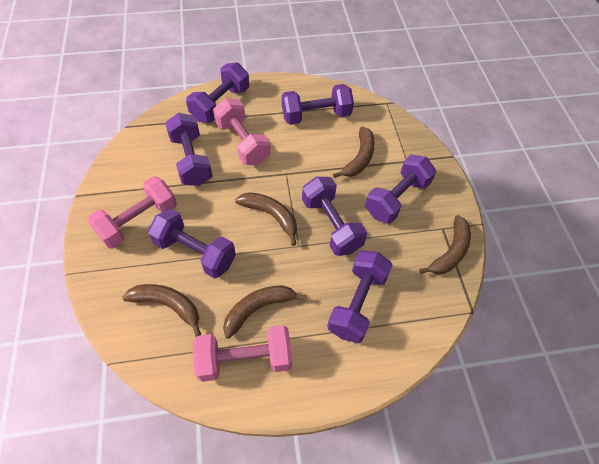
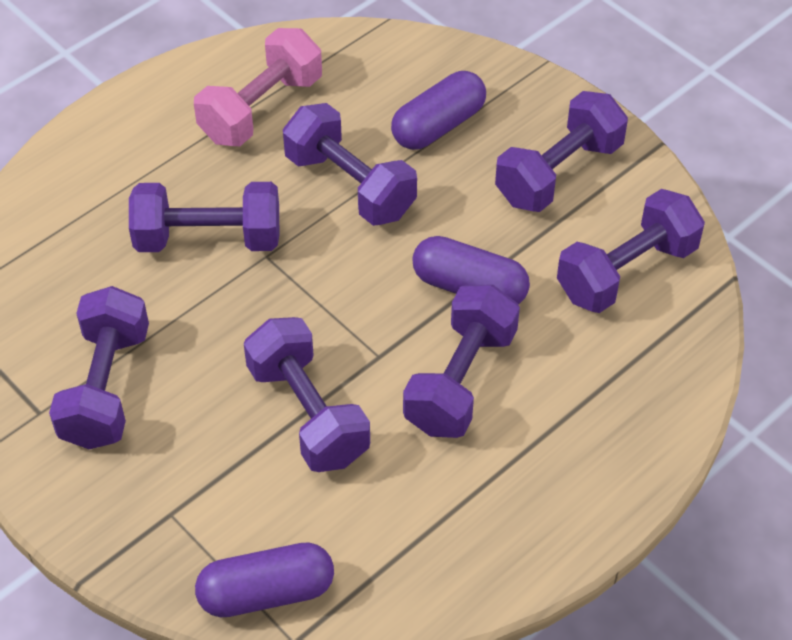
brown banana: [122,284,201,337] [223,285,307,339] [235,192,297,246] [333,127,375,178] [419,215,471,275] = 5 -> none = 0
pink dumbbell: [87,176,177,249] [193,325,292,382] [213,98,270,165] = 3 -> [194,28,322,146] = 1
purple capsule: none = 0 -> [195,543,334,617] [391,71,486,150] [412,236,530,304] = 3

